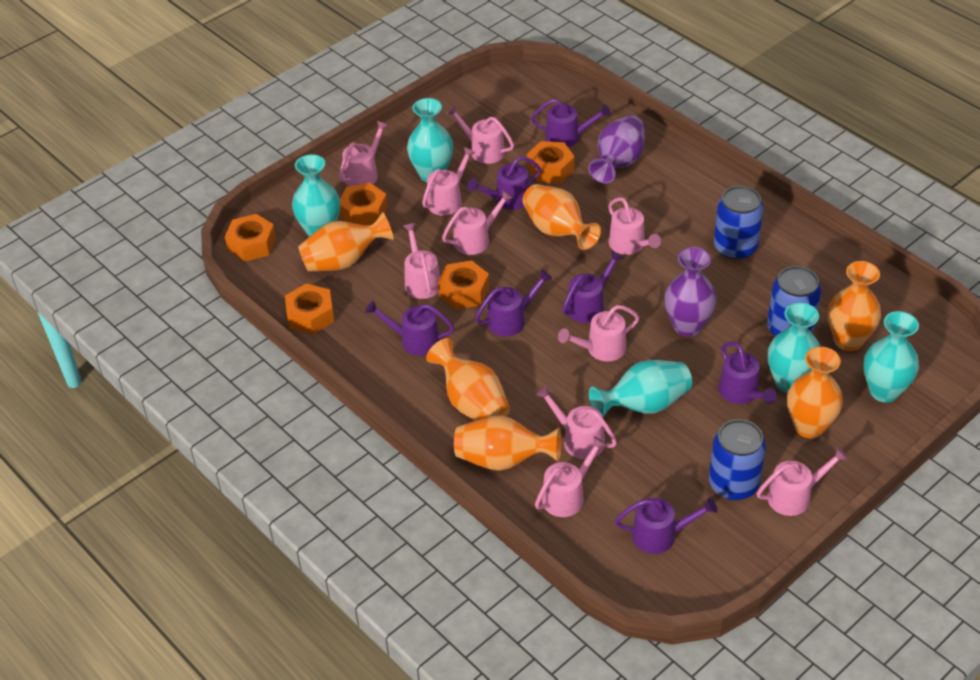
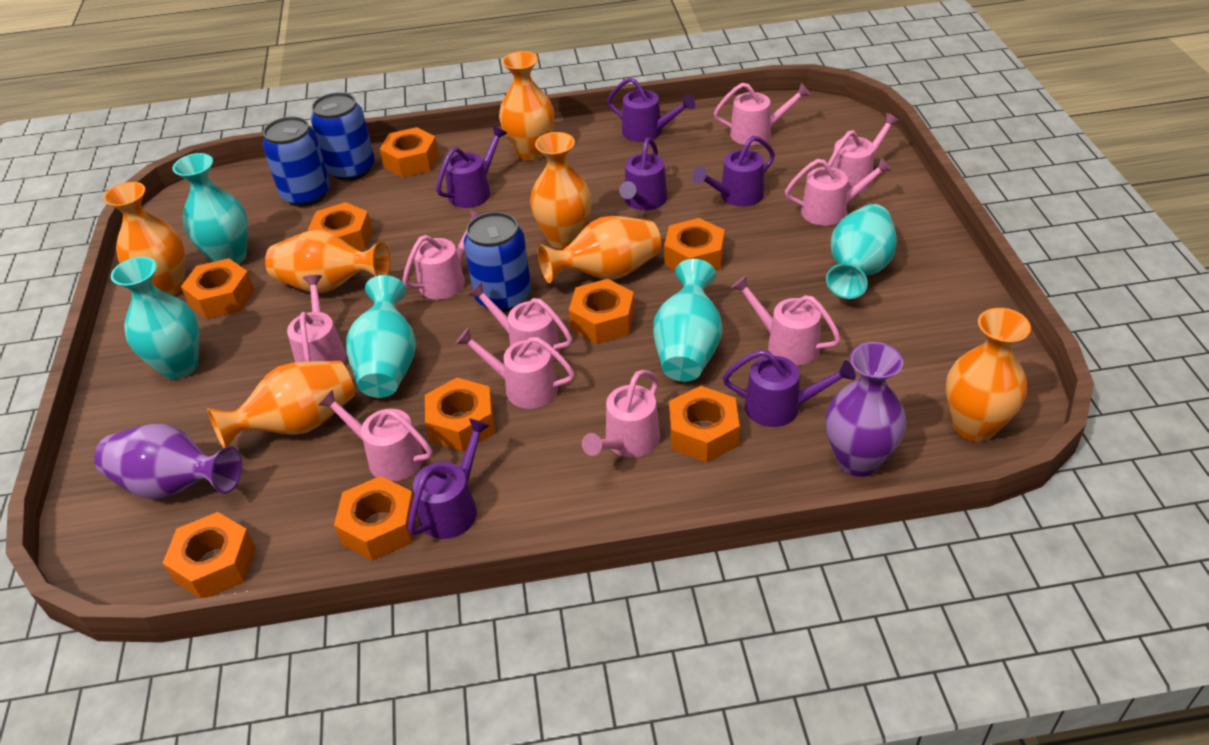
orange nut: [225,214,276,262] [285,283,334,334] [339,183,388,225] [438,260,489,310] [527,141,575,184] = 5 -> [163,512,256,598] [181,258,254,319] [308,202,373,251] [334,476,417,561] [379,127,439,177] [425,378,495,451] [569,279,635,344] [664,218,725,271] [669,386,740,463] = 9
orange vase: [298,212,394,272] [426,338,510,421] [454,415,561,471] [522,184,601,250] [787,347,843,438] [828,261,881,351] = 6 -> [103,182,185,296] [207,361,355,448] [265,230,390,293] [499,51,554,161] [530,132,592,249] [538,216,661,283] [945,308,1031,442] = 7
purple watering can: [365,300,455,356] [467,156,541,210] [475,269,552,337] [531,99,611,148] [562,251,623,323] [615,498,718,554] [718,342,777,404] = 7 -> [408,418,490,539] [436,126,507,208] [607,77,695,142] [619,138,667,210] [692,136,775,207] [723,350,856,427] = 6

